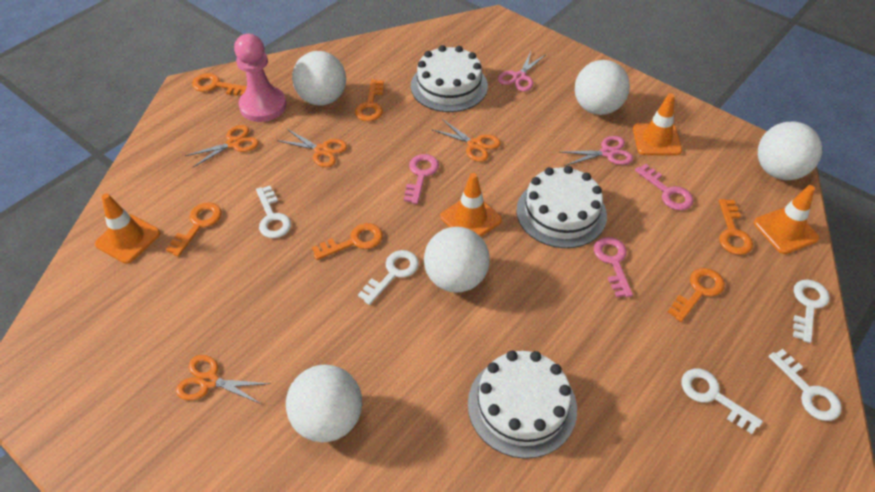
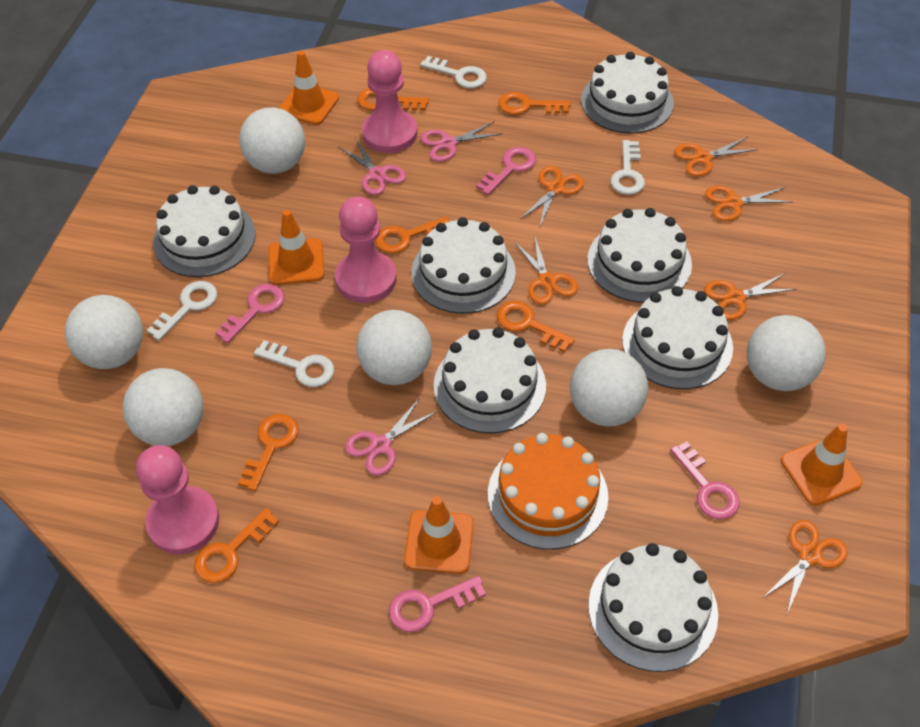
orange cake: none = 0 -> [488,433,608,550] = 1
orange scissors: [176,355,271,404] [185,125,259,168] [277,129,347,167] [432,119,501,162] = 4 -> [514,237,578,304] [521,166,584,226] [674,137,758,176] [704,273,797,320] [705,186,792,221] [763,520,848,616] = 6
pink key: [404,154,439,204] [594,237,633,297] [635,164,694,210] = 3 -> [215,284,285,343] [389,576,486,632] [476,147,536,195] [670,442,740,519] = 4
pink pawn: [234,34,287,122] = 1 -> [136,445,219,554] [335,196,396,303] [362,50,417,153] = 3
pink scissors: [498,51,545,92] [560,136,633,166] = 2 -> [338,139,406,195] [345,398,436,476] [420,121,503,162] = 3
white ball: [286,365,362,442] [292,51,346,106] [424,227,490,293] [575,60,630,115] [758,122,822,180] = 5 -> [65,295,143,369] [123,368,204,446] [239,107,305,174] [356,310,432,385] [570,349,648,427] [747,315,826,391] = 6
white cake: [411,45,488,112] [468,351,577,459] [516,166,607,248] = 3 -> [153,185,255,277] [411,217,516,314] [434,327,546,434] [581,52,674,134] [587,208,692,303] [588,543,718,672] [622,286,733,389] = 7
white key: [256,186,291,238] [358,250,419,305] [681,369,763,434] [768,349,842,421] [793,279,830,343] = 5 -> [147,281,217,341] [254,340,334,387] [420,56,487,88] [611,140,645,195] = 4

